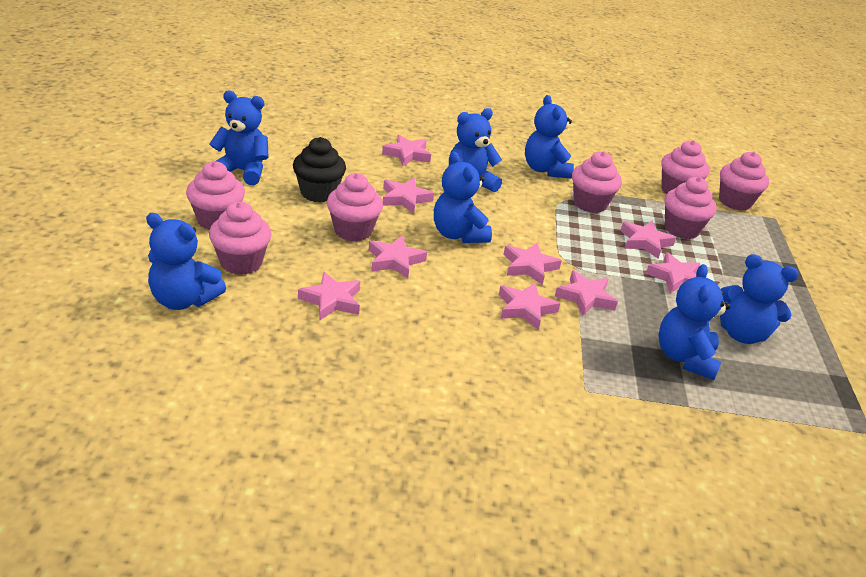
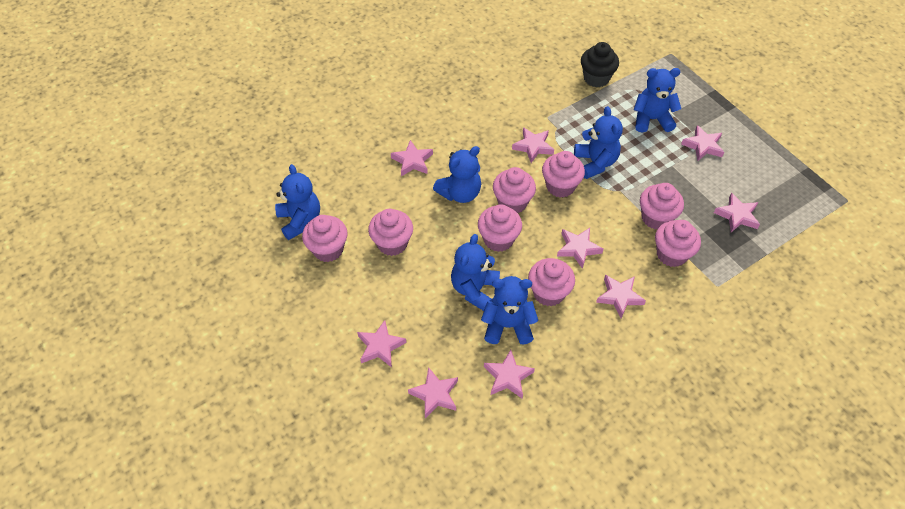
blue teddy bear: [146,213,226,310] [209,90,269,185] [434,151,492,243] [449,108,502,192] [525,95,574,178] [658,264,731,380] [720,254,799,344] = 7 -> [275,164,320,240] [433,146,481,203] [451,234,500,311] [481,276,538,345] [574,106,623,179] [634,68,681,133] = 6
pink cupcake: [186,161,245,230] [209,201,272,275] [327,173,383,242] [572,151,622,213] [661,140,709,194] [665,177,717,239] [719,152,769,211] = 7 -> [302,215,348,262] [368,209,413,256] [478,204,522,252] [493,167,536,213] [528,258,575,306] [542,151,585,198] [640,183,684,229] [655,220,701,267] = 8

